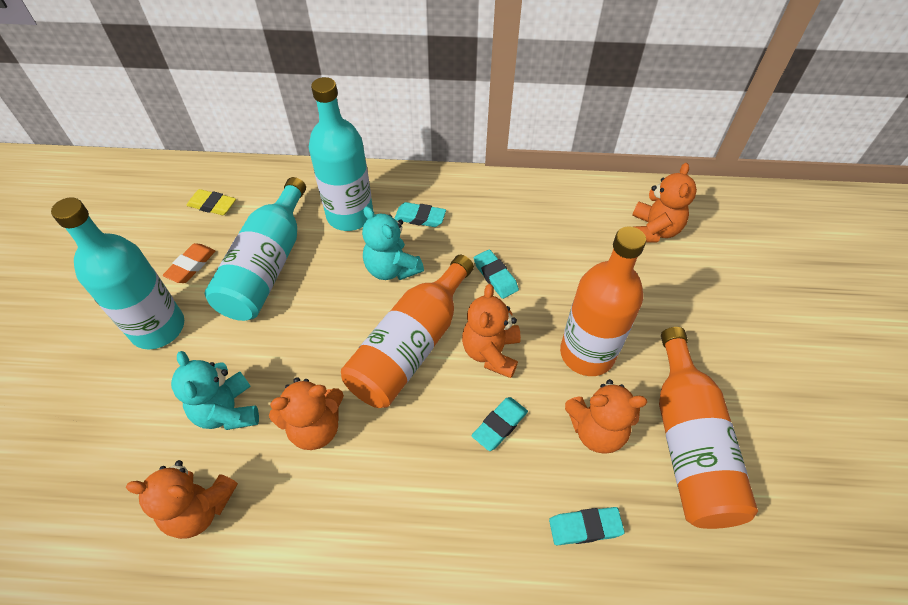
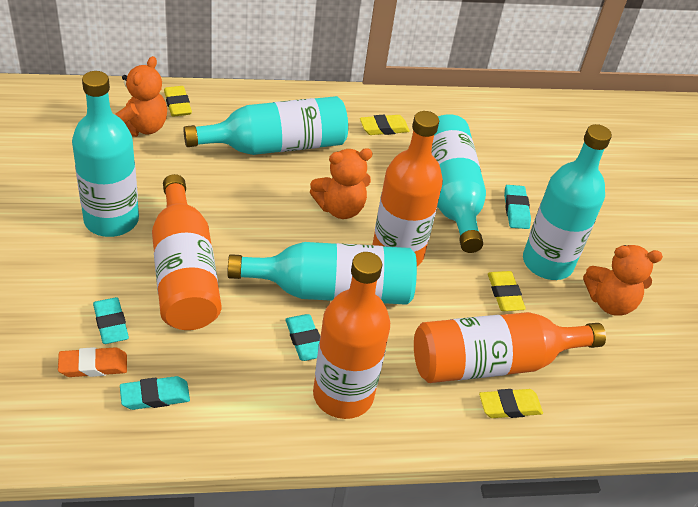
orange bottle: [341,255,474,408] [560,226,646,376] [659,327,758,529] = 3 -> [152,174,221,330] [313,252,390,419] [372,111,443,266] [414,312,606,383] = 4
orange teddy bear: [126,460,238,539] [269,377,344,450] [462,284,521,378] [565,379,647,454] [632,163,697,242] = 5 -> [115,56,167,137] [310,148,373,219] [583,245,663,315] = 3
turquoise bottle: [51,197,184,349] [205,177,306,321] [309,77,373,231] = 3 -> [72,71,139,237] [183,96,348,155] [227,242,417,305] [432,114,486,253] [523,124,612,280] = 5
turquoise teddy bear: [171,351,259,430] [362,206,424,280] = 2 -> none = 0
yellow eraser: [186,189,236,215] = 1 -> [164,86,192,117] [360,115,410,135] [479,389,543,418] [488,271,526,311] = 4

